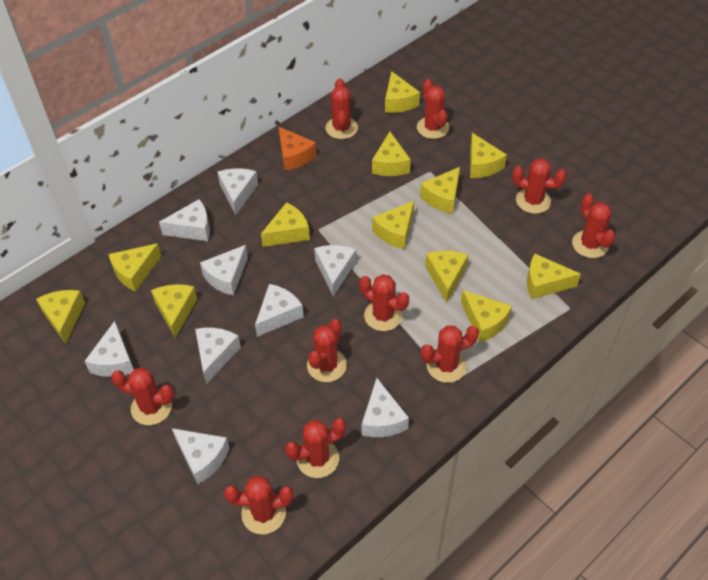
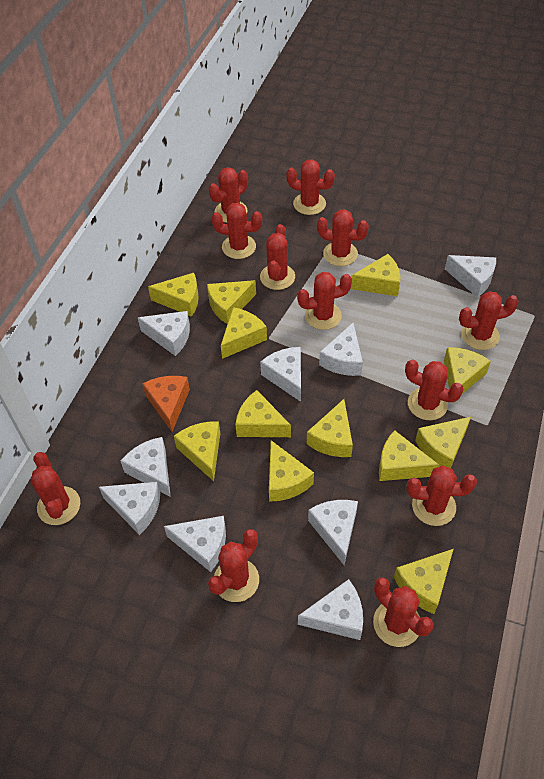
red cactus: [111,368,174,425] [224,475,293,534] [285,418,346,478] [307,319,347,382] [326,79,358,139] [359,274,409,331] [417,79,449,139] [421,325,479,383] [512,159,567,214] [572,193,616,258] = 10 -> [30,452,80,525] [208,529,259,602] [209,167,248,223] [212,203,262,259] [260,224,295,290] [286,159,335,215] [297,272,352,330] [317,210,369,266] [373,577,434,647] [405,359,464,420] [407,465,477,526] [459,291,519,350] = 12

